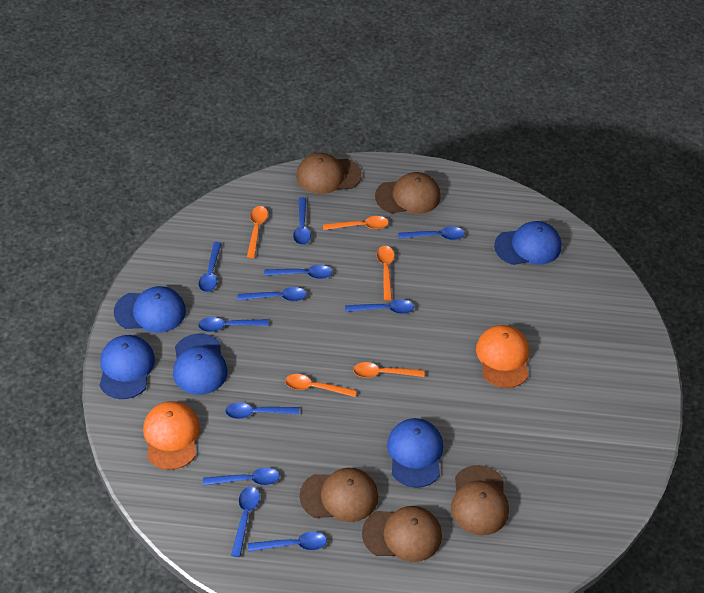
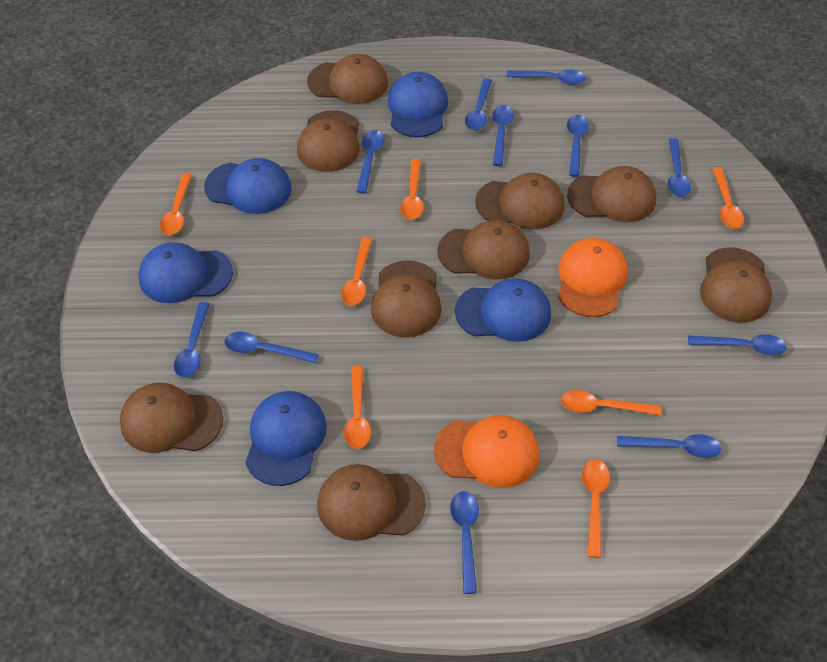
brown cap: [296,153,362,194] [300,468,378,522] [362,506,442,562] [375,172,441,214] [451,465,509,535] = 5 -> [120,383,223,453] [297,110,360,172] [307,54,388,104] [317,464,426,541] [371,260,441,338] [437,220,530,280] [475,173,565,230] [567,166,656,222] [700,247,772,323] = 9
orange spoon: [247,206,268,258] [285,374,357,397] [323,216,389,230] [353,362,425,378] [377,246,394,300] = 5 -> [160,173,192,235] [341,237,372,306] [344,366,371,449] [400,159,424,220] [560,390,661,416] [582,459,610,558] [712,167,744,229] = 7

